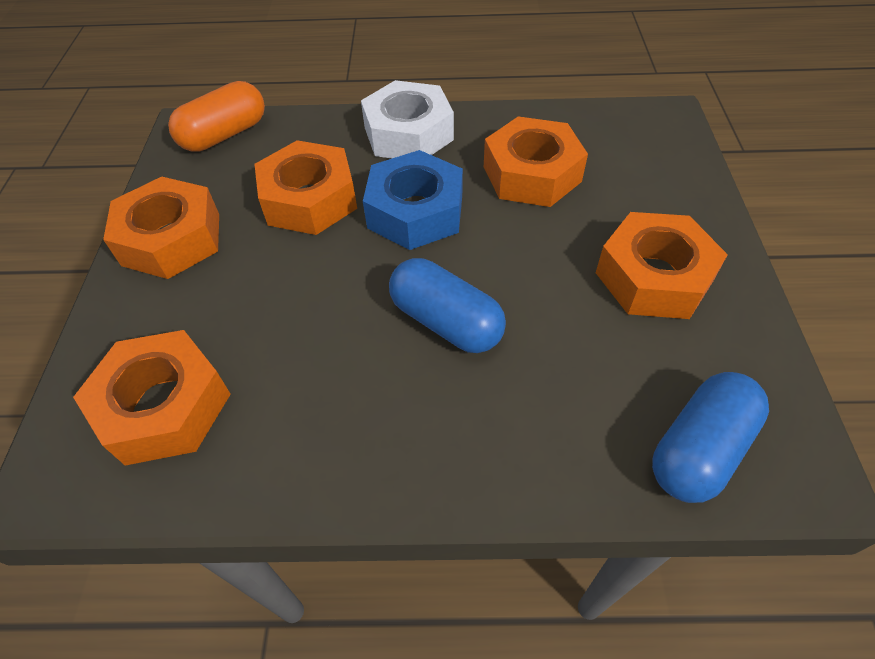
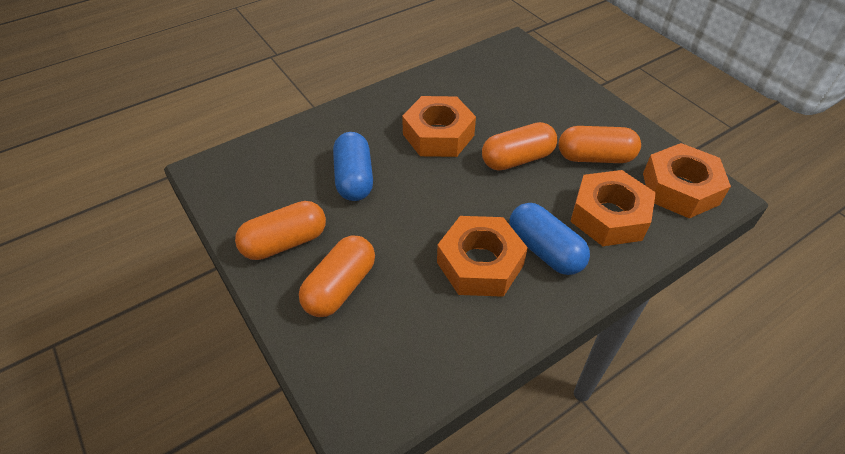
blue nut: [363,150,463,250] = 1 -> none = 0
orange capsule: [168,81,265,152] = 1 -> [235,201,326,260] [299,235,375,317] [482,122,557,171] [559,126,641,163] = 4
orange nut: [73,330,231,466] [103,177,219,279] [254,140,357,235] [484,116,588,207] [596,212,728,319] = 5 -> [402,96,476,157] [437,216,528,297] [570,170,656,246] [643,143,731,218] = 4
white nut: [361,80,454,158] = 1 -> none = 0

